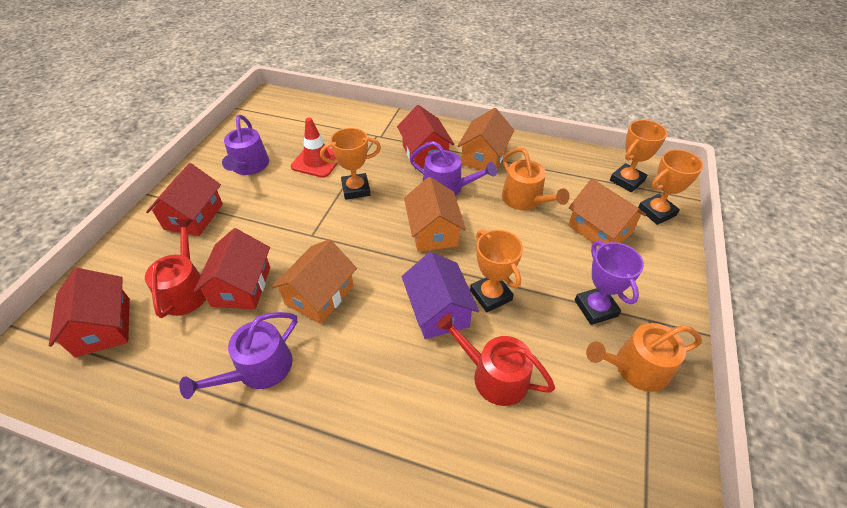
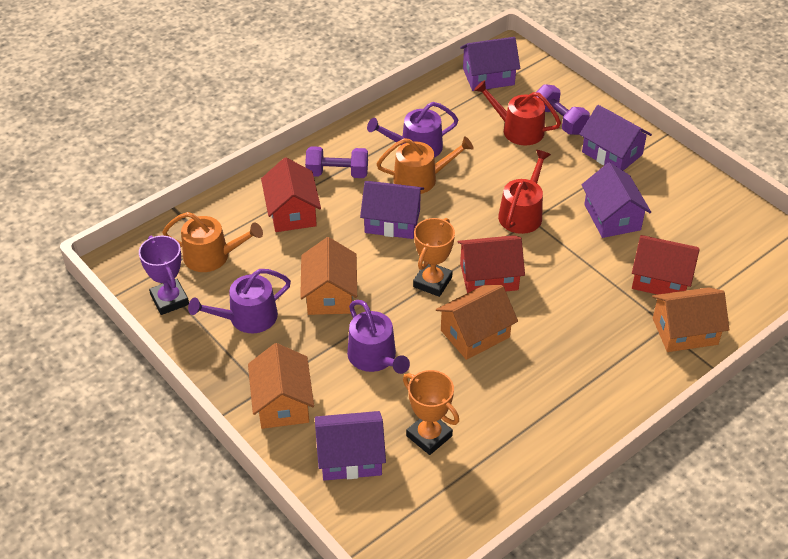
orange trophy: [320,128,381,200] [470,230,523,312] [610,120,667,192] [638,149,703,225] = 4 -> [403,370,459,455] [413,218,455,297] = 2
purple dumbbell: none = 0 -> [305,146,368,178] [536,84,590,135] = 2
purple house: [402,252,479,339] = 1 -> [315,411,386,481] [360,181,424,239] [460,37,520,91] [579,105,652,171] [581,162,651,238] = 5
red house: [49,268,130,357] [146,163,223,236] [193,228,270,309] [397,105,455,170] = 4 -> [261,157,321,232] [457,235,525,293] [632,235,700,295] = 3
red traffic cone: [291,117,338,178] = 1 -> none = 0

